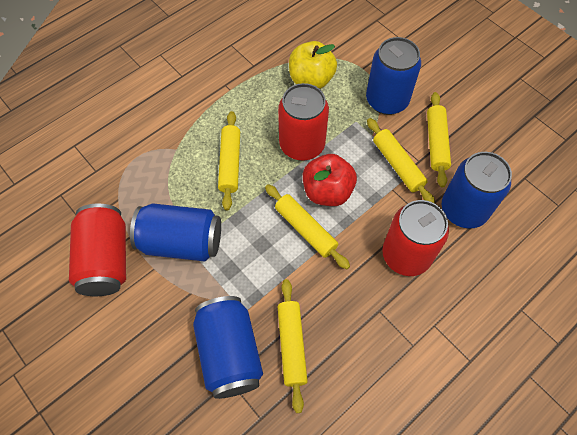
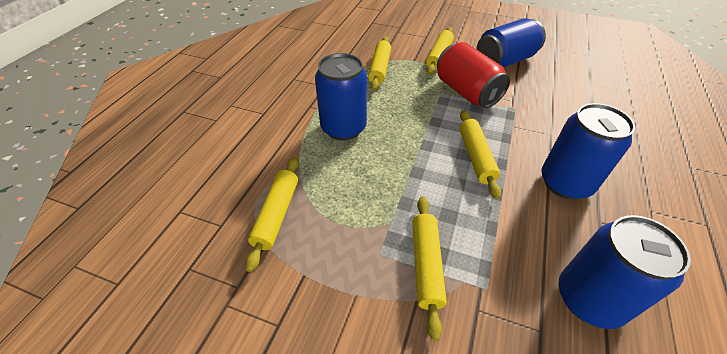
red apple: [303,154,357,206] = 1 -> none = 0
red can: [69,204,126,296] [278,83,329,161] [382,200,449,276] = 3 -> [437,42,510,108] = 1
yellow apple: [289,41,337,89] = 1 -> none = 0

